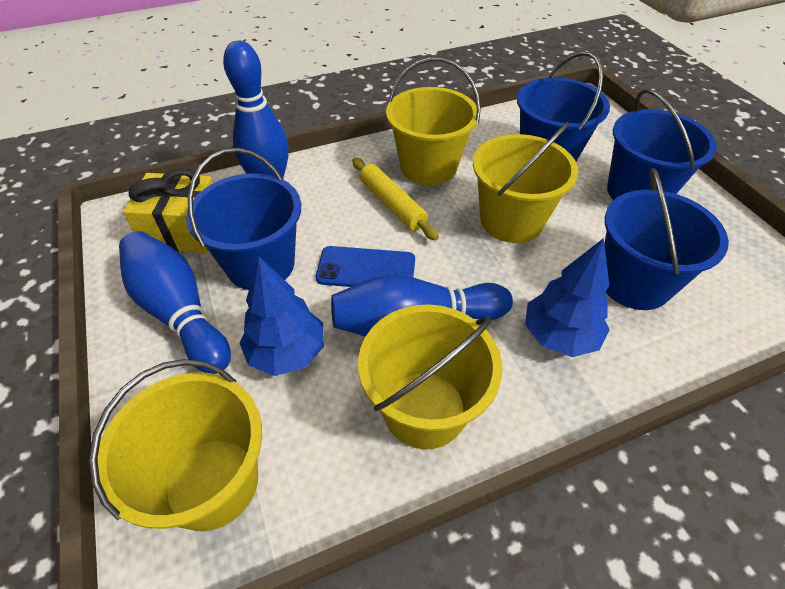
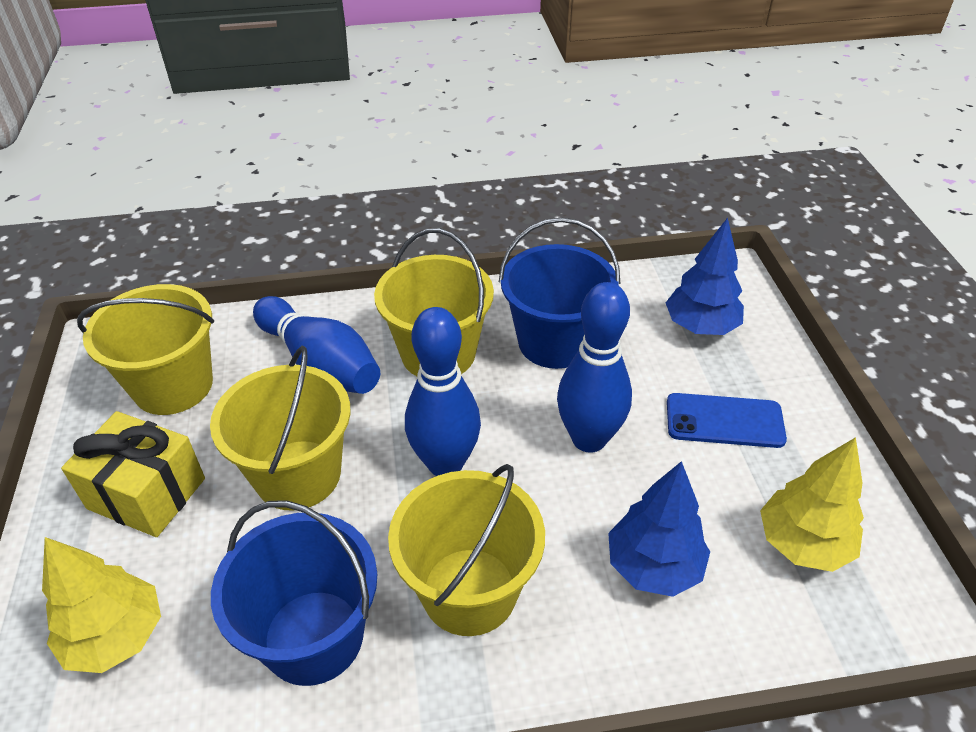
blue bucket: [186,148,301,290] [517,52,610,161] [604,168,729,310] [607,89,717,200] = 4 -> [211,500,377,686] [499,217,620,369] = 2
yellow rolling pin: [352,158,439,241] = 1 -> none = 0
yellow tree: none = 0 -> [42,537,161,673] [760,437,864,572] = 2

